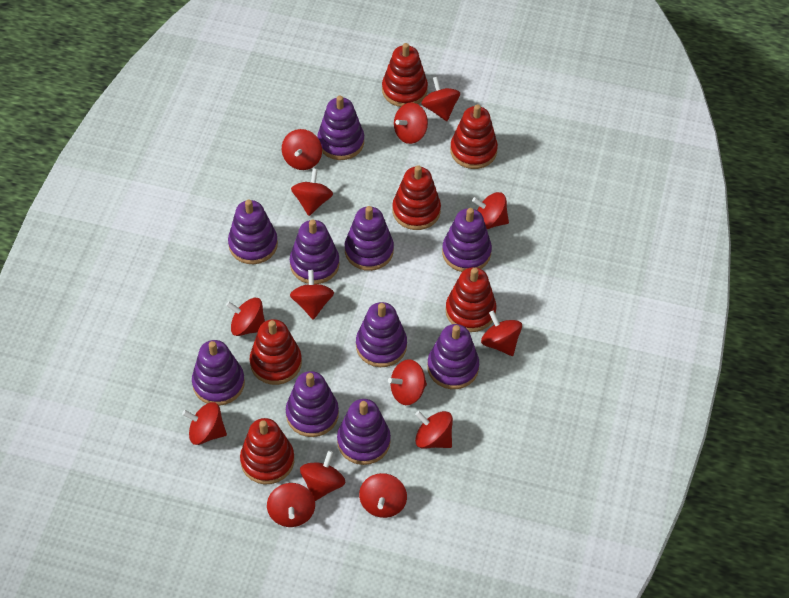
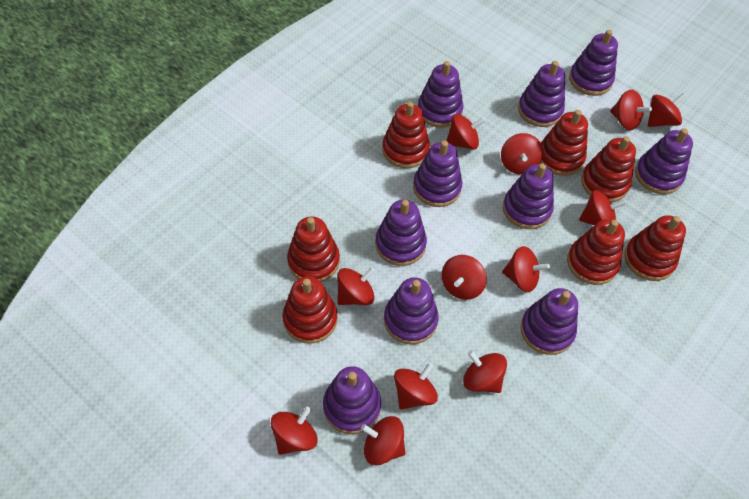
red spinning top: [182,402,227,445] [226,298,265,336] [267,483,315,527] [282,129,322,170] [290,270,334,320] [291,168,333,216] [300,450,345,501] [359,473,407,518] [388,359,427,405] [394,103,428,144] [415,411,453,448] [421,77,460,121] [472,192,509,229] [481,311,522,356] = 14 -> [271,406,317,455] [337,267,375,305] [361,416,406,466] [394,363,438,410] [442,255,487,300] [447,114,485,150] [463,350,507,393] [501,133,543,174] [502,246,550,292] [579,190,627,225] [610,90,652,130] [648,93,686,127] = 12
red stacking toy: [240,418,294,484] [250,319,302,385] [382,43,428,107] [392,165,441,230] [446,267,496,332] [450,104,498,169] = 6 -> [282,276,338,344] [287,217,340,282] [382,102,430,168] [540,110,588,176] [567,219,625,285] [581,136,636,202] [624,215,686,281] = 7

